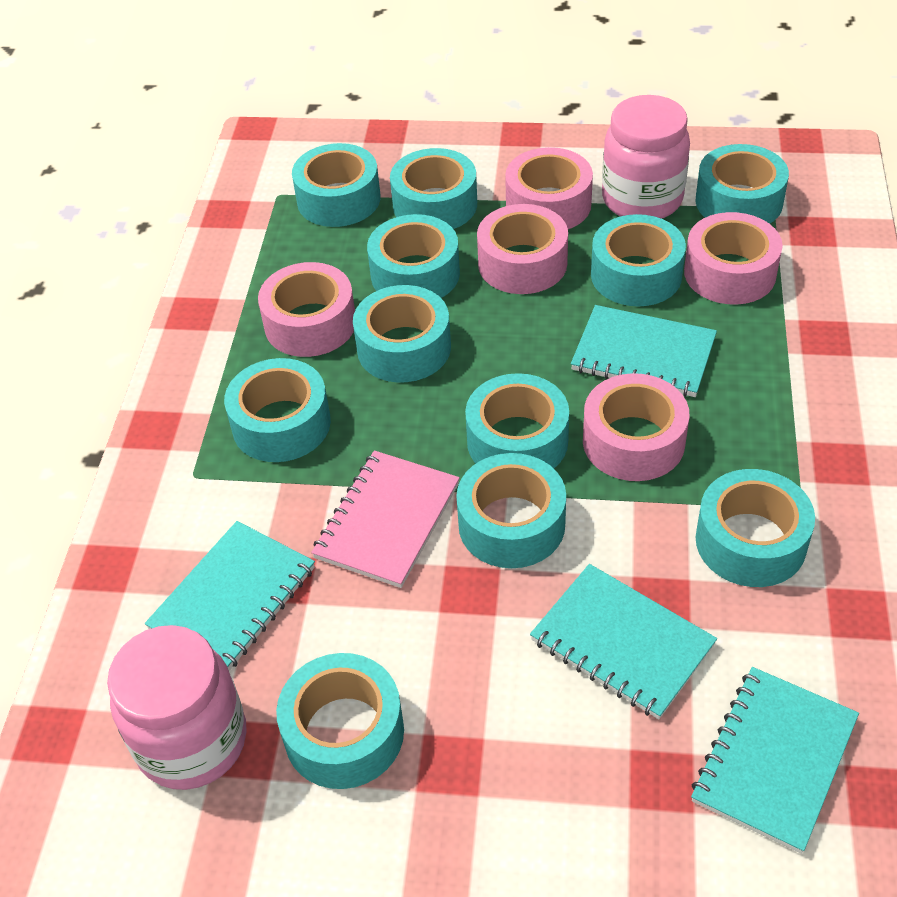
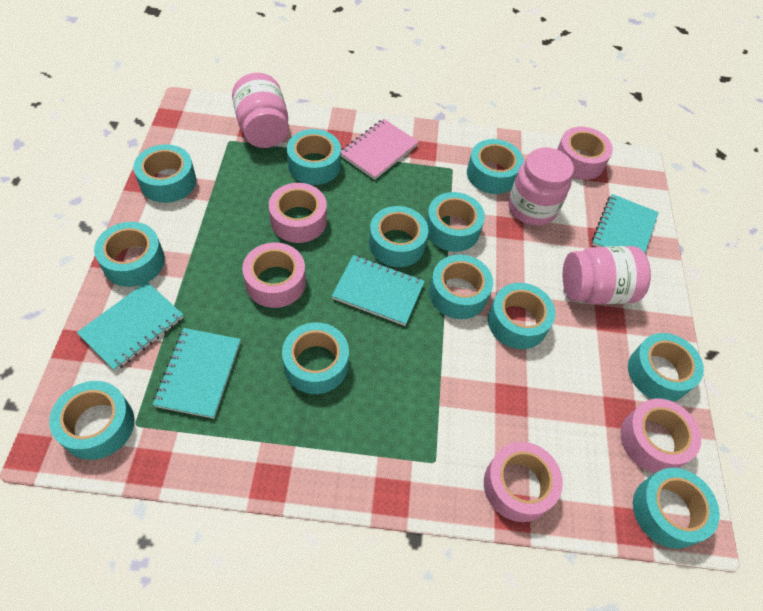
pink jar: [107,625,247,790] [602,95,690,219] = 2 -> [232,73,288,148] [509,148,574,226] [563,246,651,304] = 3
turquoise tape: [224,358,331,462] [276,653,404,789] [292,143,381,227] [353,285,451,382] [367,214,460,298] [390,148,477,229] [456,453,566,568] [465,373,569,468] [591,214,686,306] [696,144,789,224] [696,469,815,587] = 11 -> [49,381,134,460] [94,222,165,287] [133,144,196,203] [282,322,349,394] [287,129,341,185] [369,206,428,267] [426,192,485,252] [429,254,493,319] [467,139,524,194] [488,283,555,349] [628,333,704,402] [633,468,720,549] = 12

